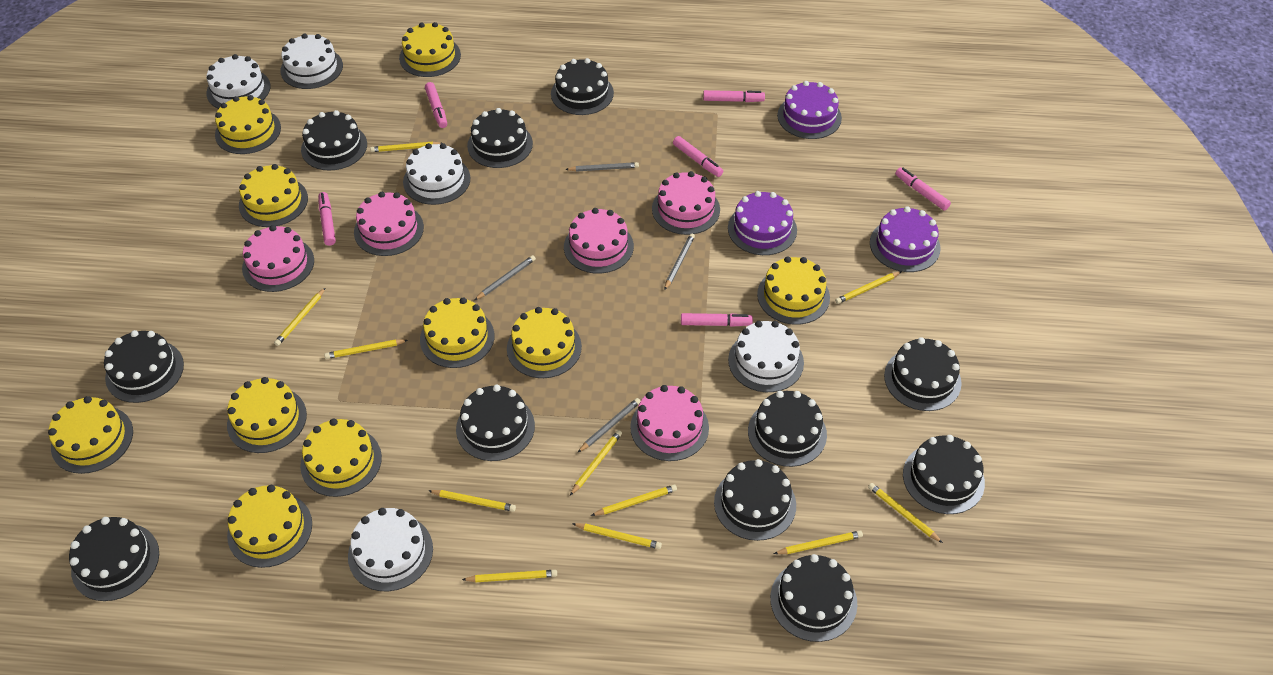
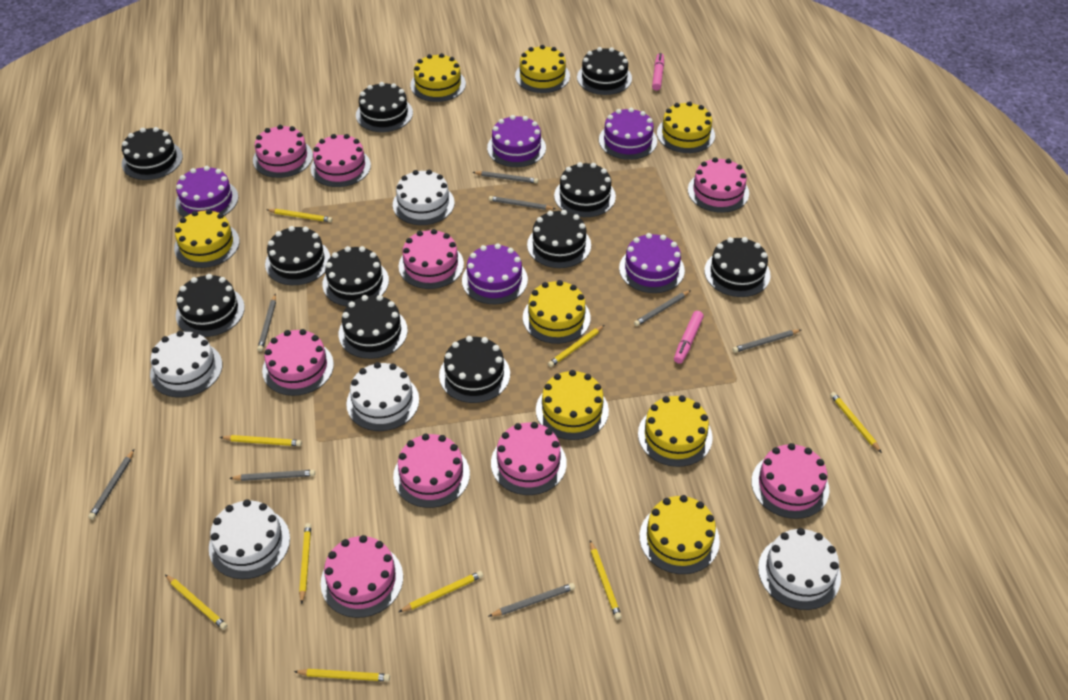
grey pencil: [475,255,536,300] [565,162,639,172] [577,398,640,453] [664,234,695,290] = 4 -> [88,450,134,520] [229,470,315,481] [257,294,276,352] [473,171,538,183] [488,583,575,617] [489,196,555,210] [634,290,691,326] [732,330,801,353] = 8
pink cake: [242,225,314,292] [354,192,424,256] [564,208,634,273] [630,385,709,461] [652,171,720,235] = 5 -> [253,125,313,178] [262,329,334,396] [311,134,371,187] [321,535,403,618] [393,434,470,508] [399,229,464,289] [491,422,567,495] [688,157,749,213] [751,443,829,519] = 9
pink marker: [318,192,336,246] [425,82,447,128] [673,136,723,177] [681,313,753,327] [703,90,765,102] [895,167,951,211] = 6 -> [652,53,664,91] [674,311,704,364] = 2
purple cake: [728,191,797,255] [777,81,842,139] [870,206,940,272] = 3 -> [175,166,238,217] [462,243,528,304] [487,115,546,167] [599,108,657,160] [619,233,685,293] = 5
yellow cake: [48,396,133,474] [215,95,281,154] [227,377,307,453] [227,485,312,568] [239,164,308,227] [300,418,382,497] [399,22,461,77] [420,297,494,368] [507,307,582,378] [757,256,830,325] = 10 -> [174,209,240,268] [410,53,466,102] [515,45,570,93] [523,280,591,344] [536,370,609,440] [638,395,713,467] [639,495,720,574] [657,101,715,153] = 8
yellow pencil: [274,288,325,346] [324,339,408,359] [370,142,442,152] [429,490,516,512] [462,570,557,582] [570,430,622,496] [572,523,662,549] [591,485,677,516] [774,531,863,554] [835,271,902,304] [868,483,943,543] = 11 -> [165,575,227,630] [220,435,302,446] [267,209,332,222] [294,669,390,681] [299,523,311,604] [399,571,483,612] [548,325,604,367] [590,540,622,620] [830,392,882,453] = 9

